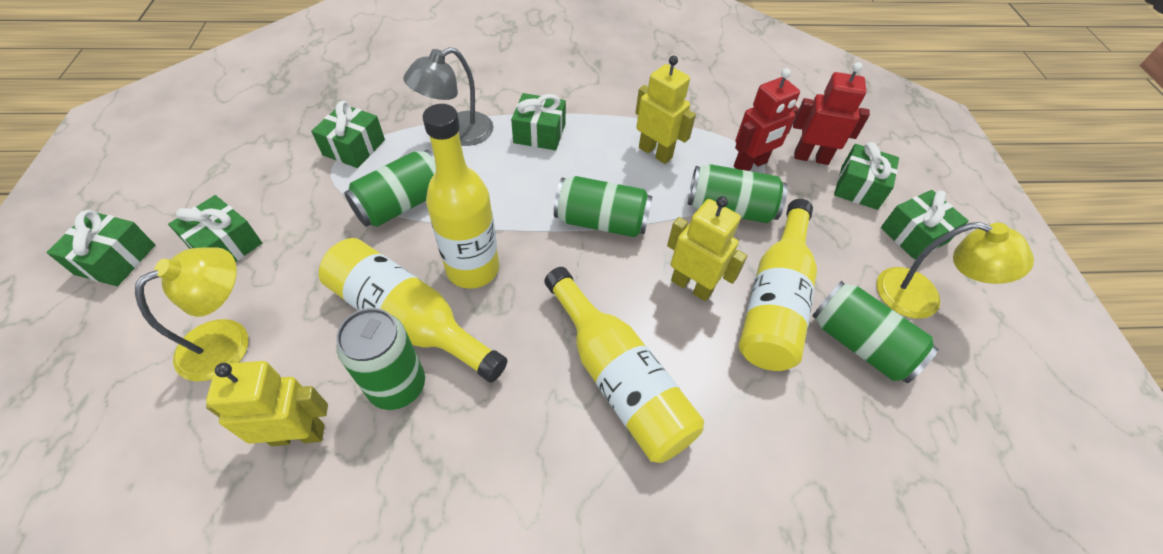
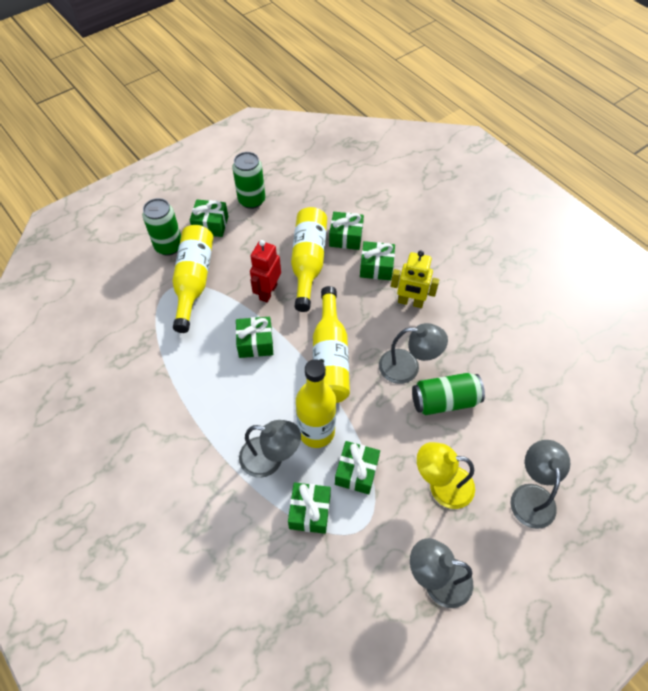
green can: [336,308,425,410] [344,149,436,227] [554,176,653,237] [688,164,788,223] [812,281,938,383] = 5 -> [143,198,181,256] [232,152,265,209] [412,373,485,415] = 3
grey lamp: [403,47,494,146] = 1 -> [239,420,301,478] [379,323,448,384] [410,538,473,608] [511,440,570,529] = 4
red robot: [734,68,800,171] [793,62,870,165] = 2 -> [250,240,281,302] = 1
yellow lamp: [135,247,248,381] [876,222,1034,319] = 2 -> [417,442,475,509] = 1
yellow robot: [206,361,328,446] [635,56,696,164] [667,196,748,301] = 3 -> [391,250,439,308] = 1

